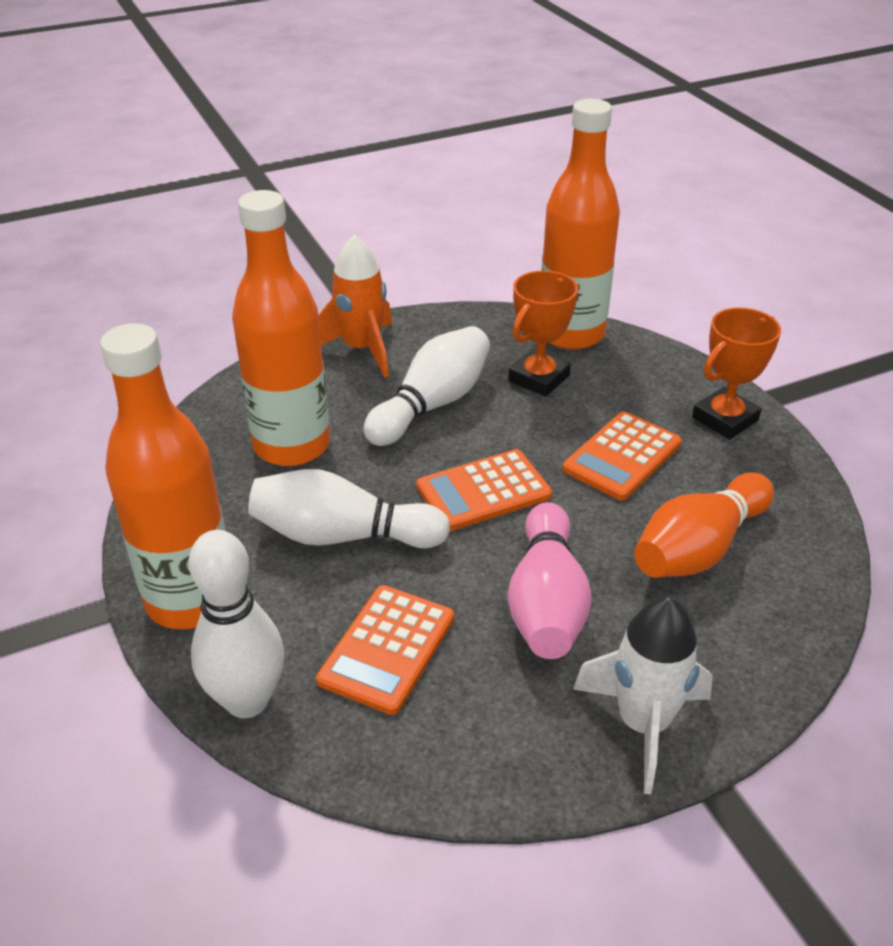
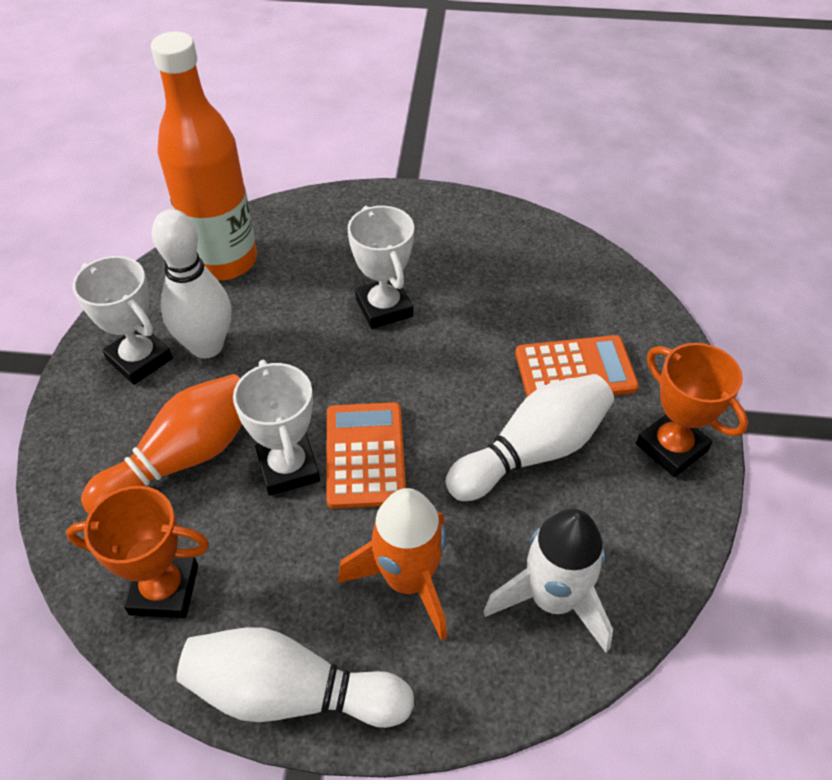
orange bottle: [100,323,226,629] [232,190,330,466] [541,99,620,350] = 3 -> [151,32,257,281] = 1
orange calculator: [316,585,454,715] [417,449,552,531] [562,411,682,501] = 3 -> [326,402,406,509] [515,335,639,397] = 2
pink bowling pin: [508,502,592,659] = 1 -> none = 0
white trophy: none = 0 -> [73,256,173,385] [233,360,320,496] [348,206,414,329] = 3

